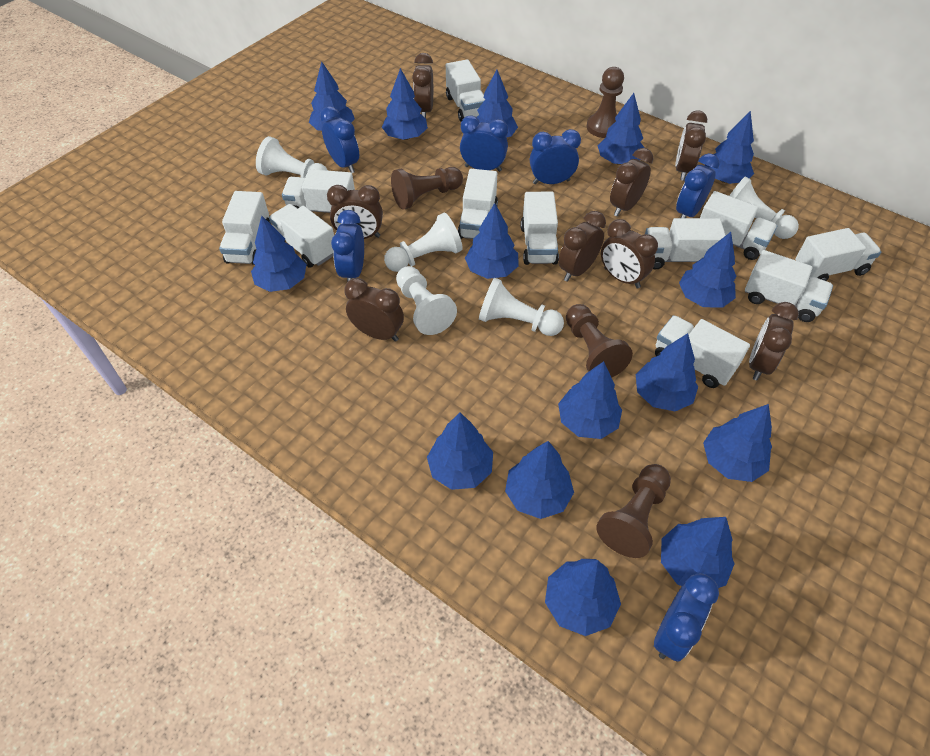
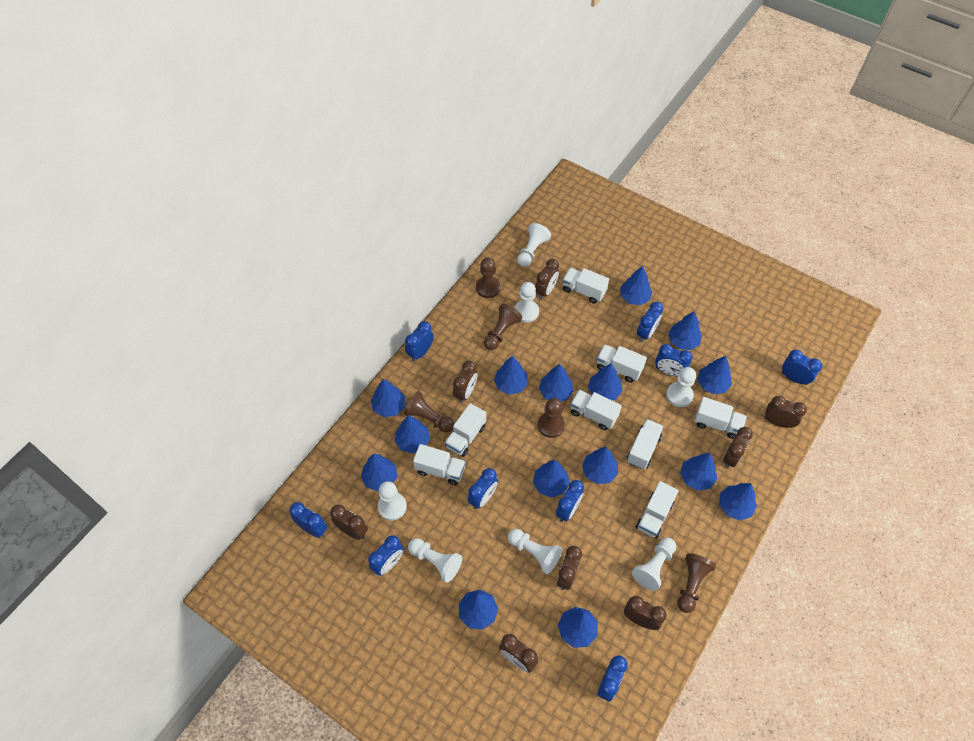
blue clock: [320,106,359,173] [331,210,364,282] [460,115,508,172] [530,129,581,184] [654,573,719,662] [676,153,720,218] = 6 -> [289,502,327,538] [368,535,404,576] [405,321,434,361] [468,468,498,509] [556,480,584,522] [597,656,628,702] [637,302,663,342] [655,344,693,376] [782,350,822,385] = 9
brown pawn: [391,167,463,209] [566,304,633,378] [587,67,624,138] [596,464,671,558] = 4 -> [404,391,454,433] [476,258,500,298] [484,304,522,350] [538,398,565,438] [677,553,716,613] = 5
white pawn: [256,136,328,178] [384,213,463,272] [396,266,457,335] [479,278,564,336] [729,176,799,239] = 5 -> [378,481,407,521] [408,538,462,583] [508,529,562,574] [515,282,539,323] [517,223,551,267] [632,537,676,591] [666,367,696,407] = 7
white truck: [219,191,271,265] [269,204,334,268] [282,169,355,213] [446,59,485,122] [458,169,498,239] [520,192,559,265] [645,218,726,270] [655,315,750,388] [700,191,778,260] [745,250,833,322] [795,228,881,281] = 11 -> [413,444,466,485] [445,403,486,457] [562,268,609,304] [570,390,622,430] [597,344,647,383] [627,419,664,469] [636,481,679,538] [694,397,747,439] = 8

